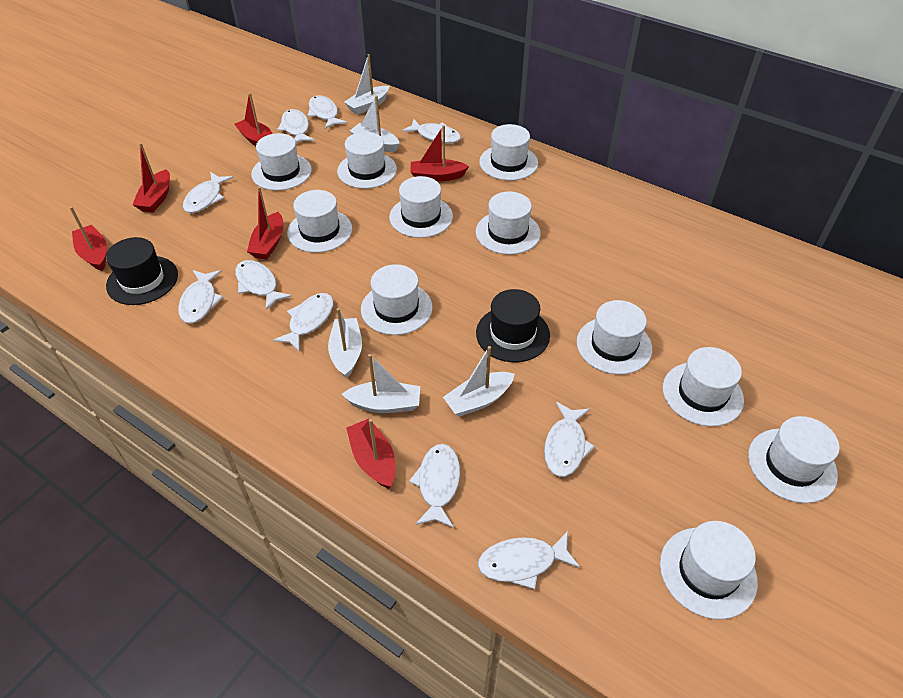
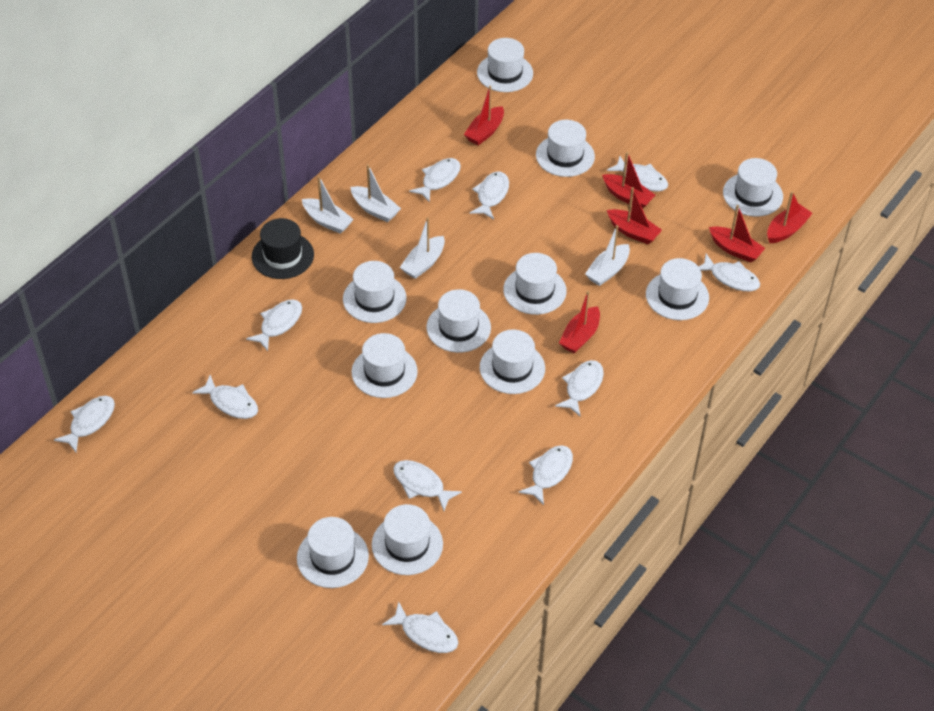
black hat: [106,237,178,305] [476,289,550,362] = 2 -> [252,218,314,279] = 1
white boat: [328,308,362,379] [342,354,420,413] [344,54,389,115] [350,95,400,152] [443,346,515,417] = 5 -> [302,176,354,234] [350,164,401,222] [400,217,445,279] [585,225,630,286] = 4
white fish: [178,270,223,324] [183,172,233,213] [235,260,292,310] [273,293,334,351] [277,109,314,143] [308,95,347,129] [402,119,461,143] [409,444,460,528] [478,531,580,589] [544,402,595,477] = 10 -> [54,396,115,452] [192,375,258,419] [246,299,302,351] [382,601,458,653] [393,460,462,511] [409,158,461,203] [470,172,509,219] [518,445,573,505] [555,360,604,417] [607,156,668,192] [699,254,760,291] = 11

